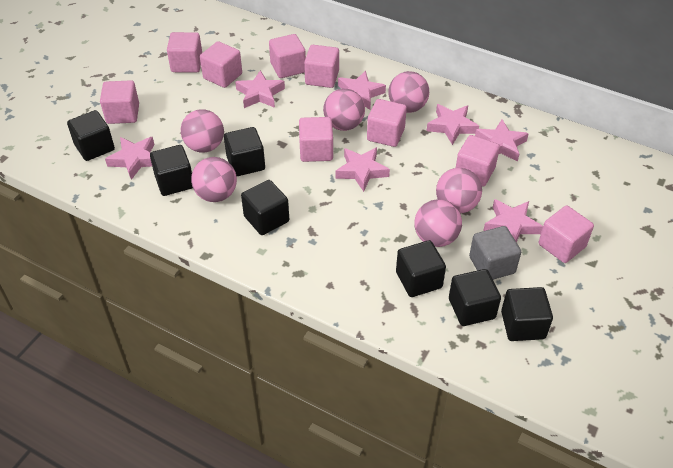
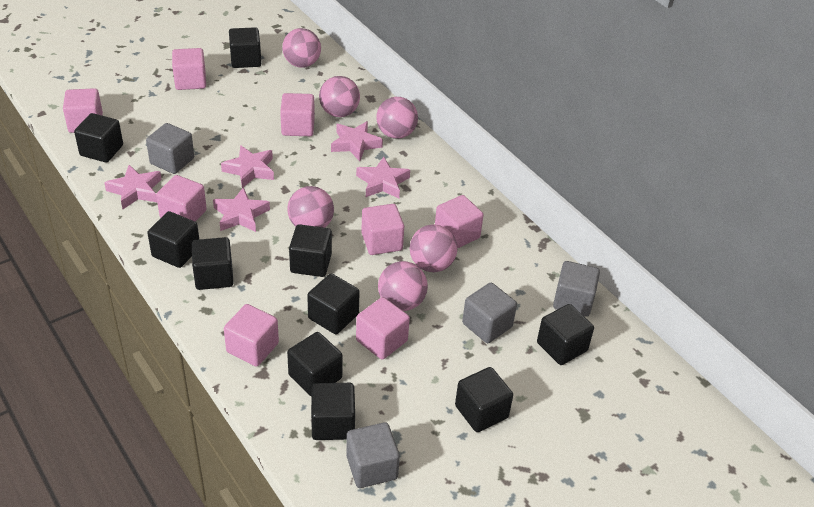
black cube: [67,110,115,161] [150,145,193,196] [224,127,265,176] [241,180,289,235] [396,240,446,297] [449,269,501,326] [501,287,553,341] = 7 -> [74,113,123,162] [148,211,199,268] [192,237,234,290] [229,27,261,68] [287,332,343,396] [289,224,332,277] [307,273,360,334] [311,383,355,440] [455,367,513,432] [537,304,594,365] = 10
grey cube: [469,226,521,280] = 1 -> [146,123,194,174] [346,422,400,488] [462,283,517,343] [553,261,600,317] = 4
pink cube: [100,80,139,124] [167,32,202,73] [200,41,242,88] [269,34,306,78] [299,117,333,162] [304,45,339,88] [367,99,407,147] [456,135,500,186] [538,205,594,263] = 9 -> [63,88,103,133] [156,175,207,222] [172,48,206,90] [224,304,279,367] [280,93,315,136] [356,297,410,360] [361,204,404,255] [435,195,484,249] = 8
pink star: [105,137,154,180] [235,70,285,108] [335,147,390,192] [338,71,386,110] [427,104,479,145] [475,119,529,162] [483,199,543,242] = 7 -> [104,165,162,209] [213,187,270,232] [221,145,274,188] [331,121,383,161] [356,157,410,198] = 5

